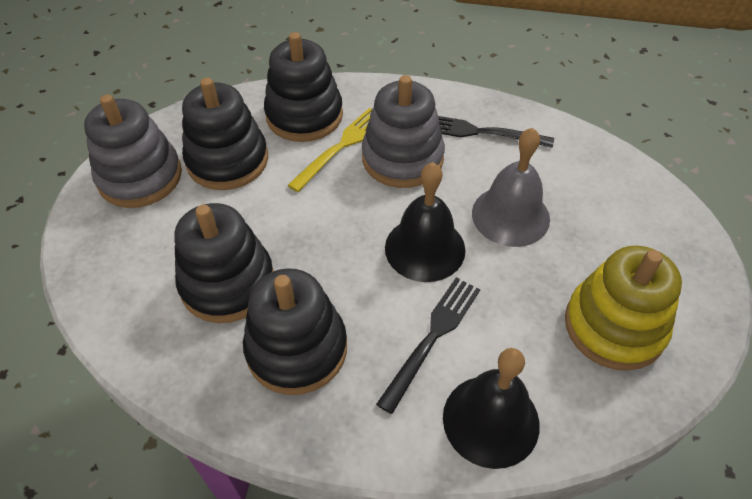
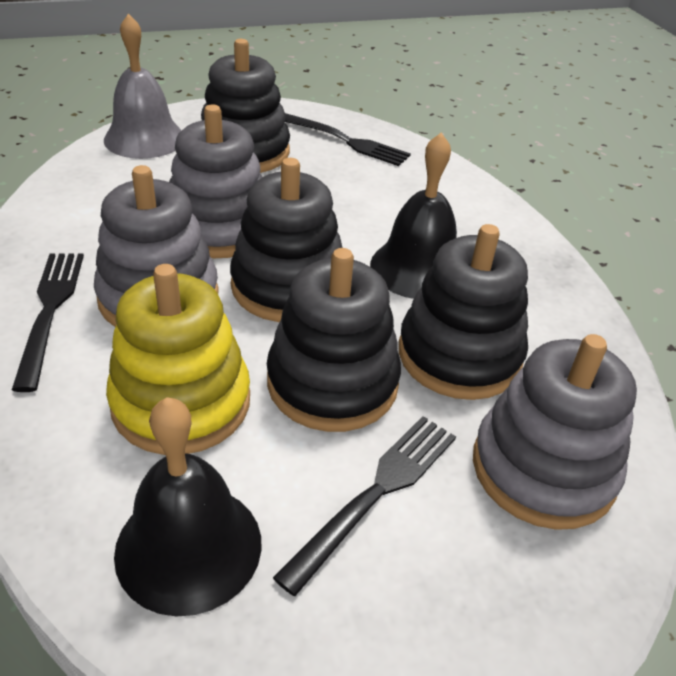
black fork: [376,277,480,414] [438,116,554,148] = 2 -> [12,253,84,392] [273,416,456,596] [285,113,411,166] = 3
grey stacking toy: [84,94,182,208] [362,75,445,188] = 2 -> [94,165,219,327] [169,104,262,258] [473,334,637,530] = 3
yellow fork: [288,108,372,192] = 1 -> none = 0

